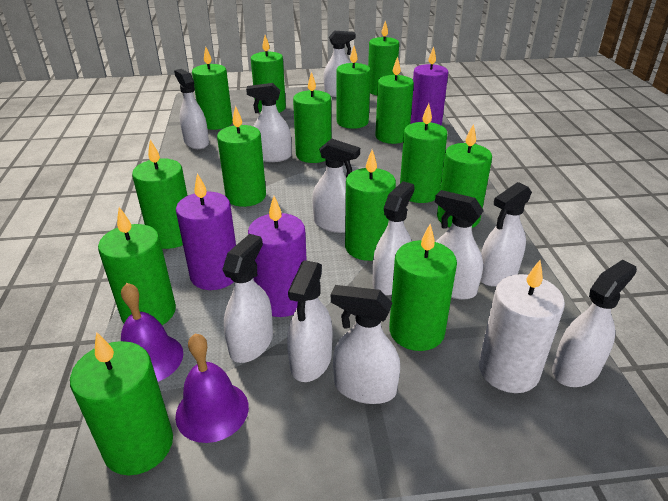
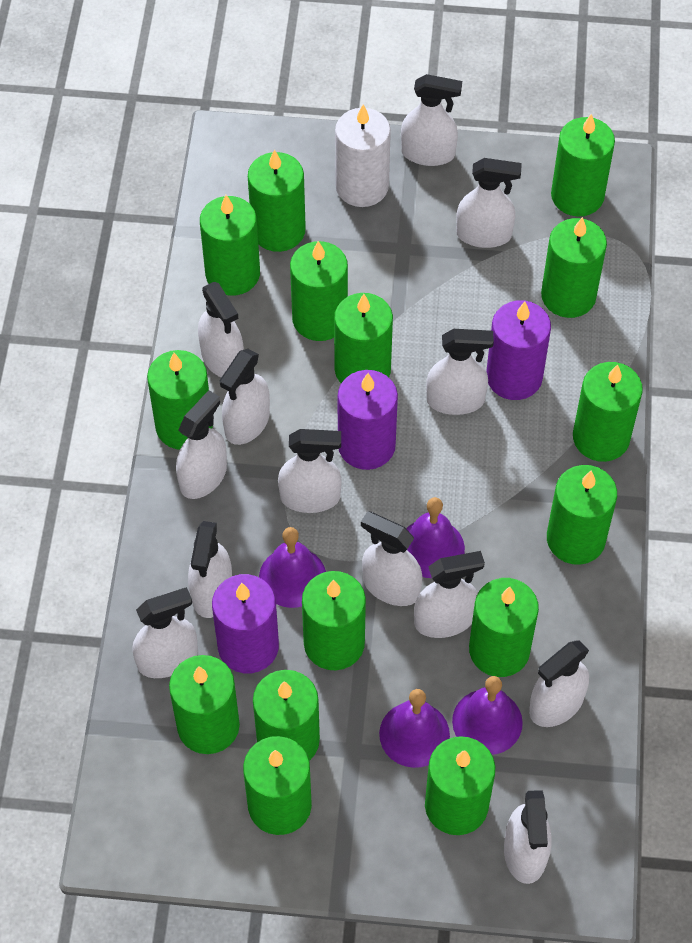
green candle: [70,332,173,475] [98,207,176,325] [132,140,188,249] [192,47,233,130] [217,105,266,207] [251,35,286,113] [293,71,331,163] [337,46,371,129] [345,150,396,261] [368,20,399,95] [376,56,414,144] [389,224,457,351] [400,103,447,203] [437,123,492,228] = 14 -> [147,350,213,450] [169,655,240,754] [200,195,260,296] [243,736,312,835] [248,149,306,252] [253,670,320,761] [290,241,348,341] [302,571,366,670] [334,293,393,383] [425,736,495,835] [469,578,539,677] [541,217,607,318] [547,465,617,565] [551,114,615,217] [573,362,643,462] = 15
purple bell: [121,283,183,382] [175,333,249,443] = 2 -> [259,527,326,608] [379,689,450,768] [406,497,465,578] [452,676,523,755] = 4
white spray bottle: [174,69,209,149] [222,234,273,363] [246,83,291,162] [287,260,332,382] [312,138,360,233] [323,31,356,97] [331,285,400,404] [373,181,415,295] [435,190,484,300] [481,182,532,287] [552,260,637,387] = 11 -> [132,587,198,678] [176,390,227,499] [188,521,232,618] [198,282,244,378] [220,349,270,445] [278,429,342,513] [361,511,422,606] [401,74,462,166] [414,551,485,638] [426,329,494,415] [456,158,522,248] [504,790,552,884] [529,640,589,727] = 13

